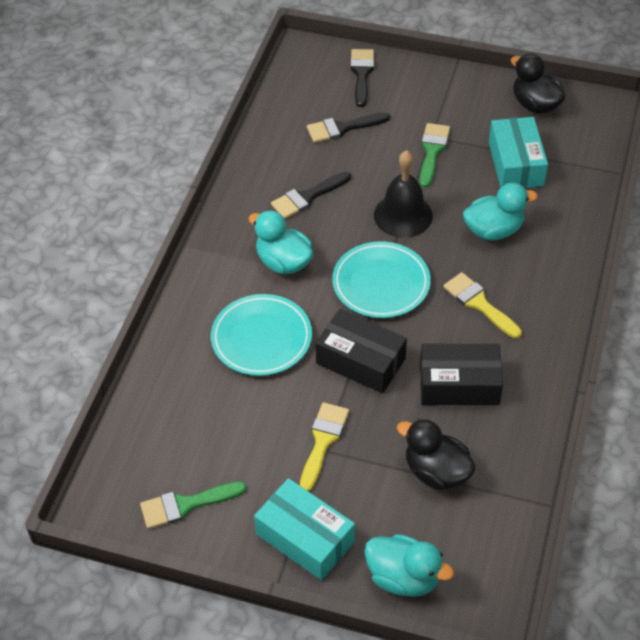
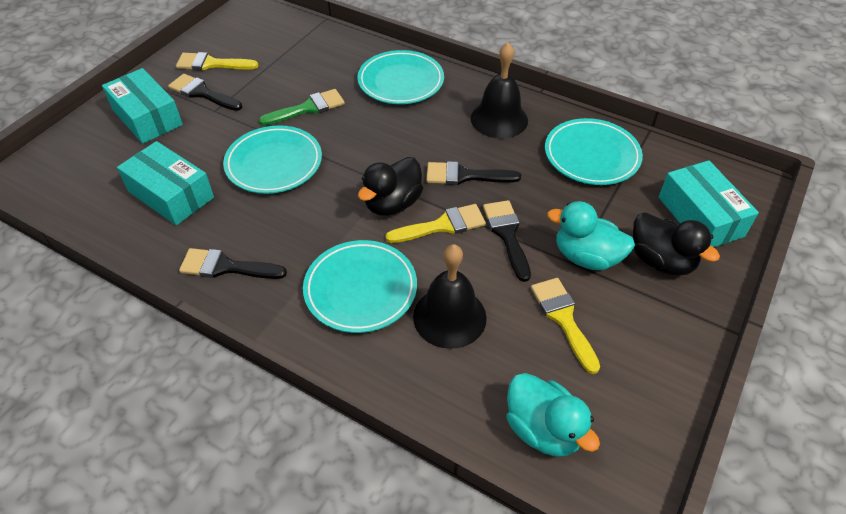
black bell: [374,150,433,238] = 1 -> [413,244,487,349] [471,43,528,138] = 2
black box: [315,309,407,393] [420,344,503,405] = 2 -> none = 0
black brush: [271,172,351,219] [307,112,390,143] [350,49,374,107] = 3 -> [168,74,242,111] [179,248,287,279] [426,161,521,185] [483,200,531,282] = 4
green brush: [140,481,246,529] [419,123,450,188] = 2 -> [259,89,345,125] = 1
turquoise box: [254,478,355,580] [489,117,548,188] = 2 -> [102,68,183,144] [117,141,214,225] [659,160,759,247] = 3
turquoise duck: [248,210,313,274] [364,534,454,597] [463,183,538,240] = 3 -> [506,373,600,457] [547,201,635,270] = 2
turquoise plate: [211,294,312,376] [332,242,431,318] = 2 -> [223,125,322,194] [303,240,417,333] [357,50,444,104] [545,118,643,185] = 4
yellow brush: [300,402,349,492] [443,272,522,338] = 2 -> [176,52,259,71] [385,204,486,243] [531,278,600,374] = 3

